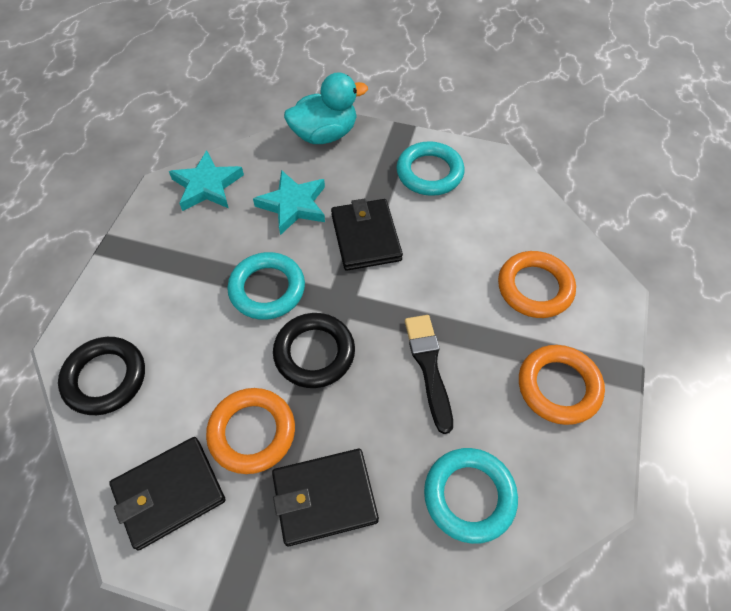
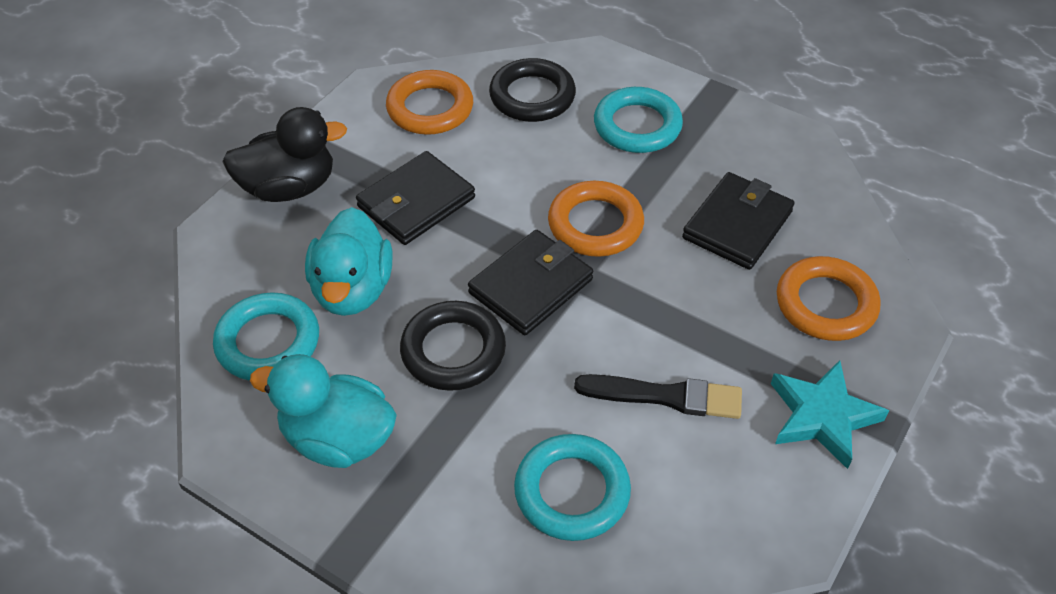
black duck: none = 0 -> [222,107,347,202] = 1
turquoise duck: [284,72,368,144] = 1 -> [250,354,397,468] [305,207,393,316] = 2
turquoise star: [169,150,244,211] [253,170,325,235] = 2 -> [771,360,889,469] = 1

